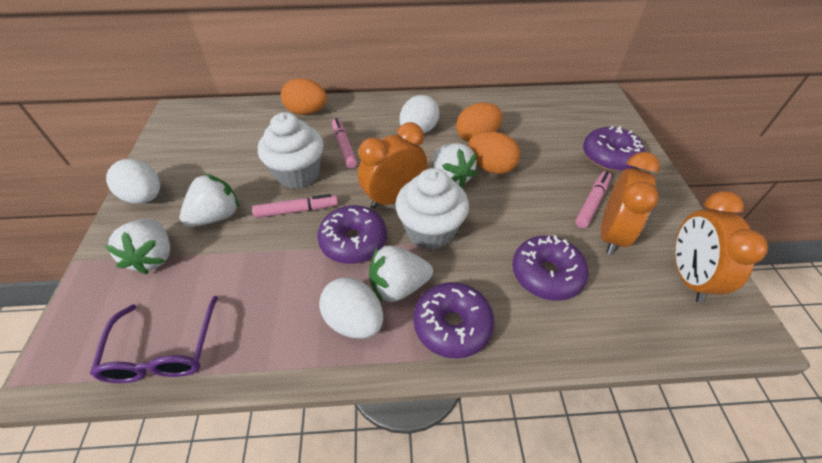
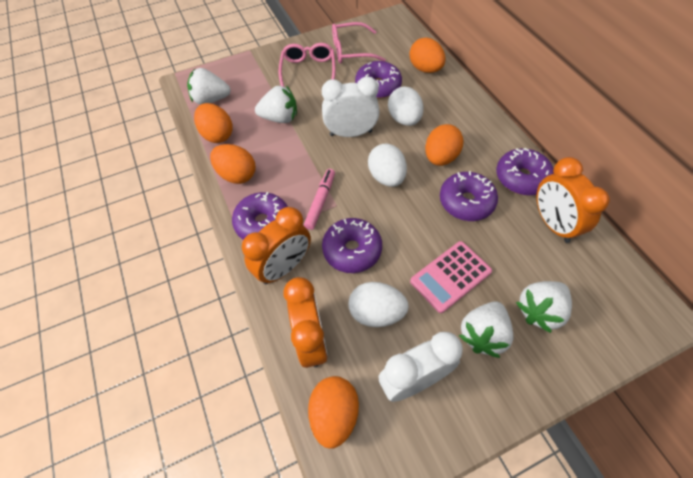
orange egg: [281,78,327,115] [456,102,502,142] [468,131,520,174] = 3 -> [194,103,233,143] [210,144,256,184] [308,376,359,449] [409,37,445,73] [425,124,463,166] = 5
pink calculator: none = 0 -> [410,241,492,313] = 1
pink glasses: none = 0 -> [278,43,336,87] [332,22,386,64] = 2
pink marker: [252,194,338,218] [332,118,357,169] [575,171,611,228] = 3 -> [304,169,335,230] = 1
purple donut: [317,205,387,264] [414,282,494,359] [512,235,588,301] [583,126,645,171] = 4 -> [232,192,288,240] [322,218,382,273] [355,61,402,99] [440,171,498,221] [496,148,554,195] = 5
purple glasses: [90,296,218,383] = 1 -> none = 0
white clock: none = 0 -> [322,76,380,137] [378,332,463,402] = 2
white cupcake: [258,112,324,189] [395,168,469,250] = 2 -> none = 0

